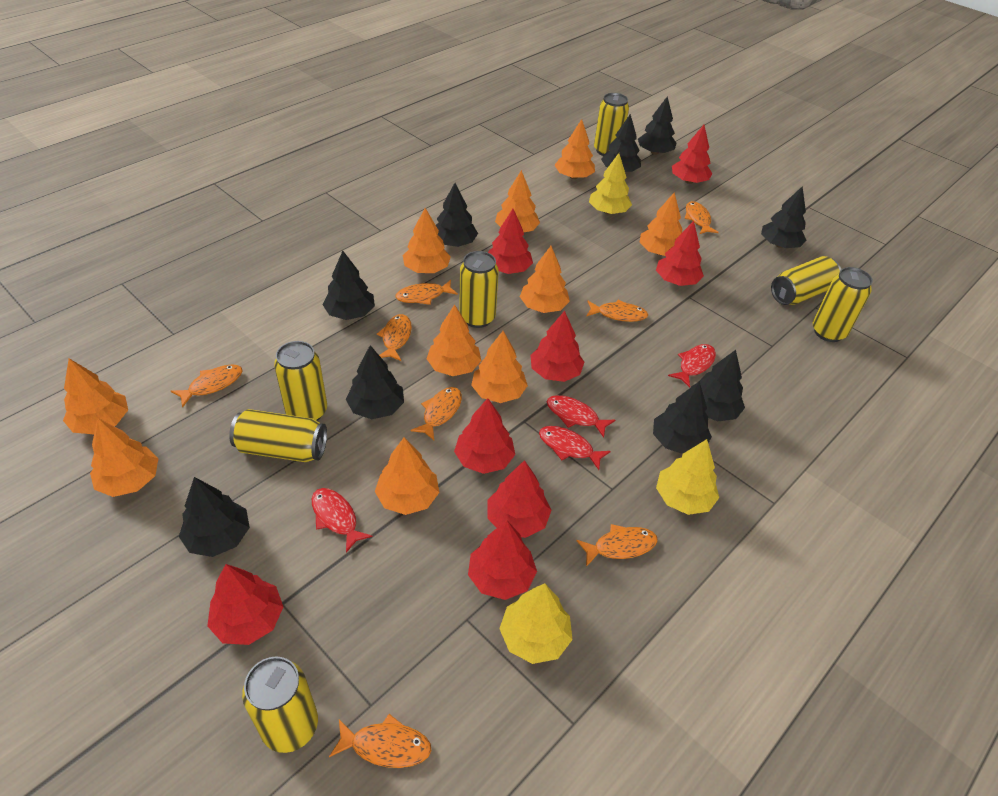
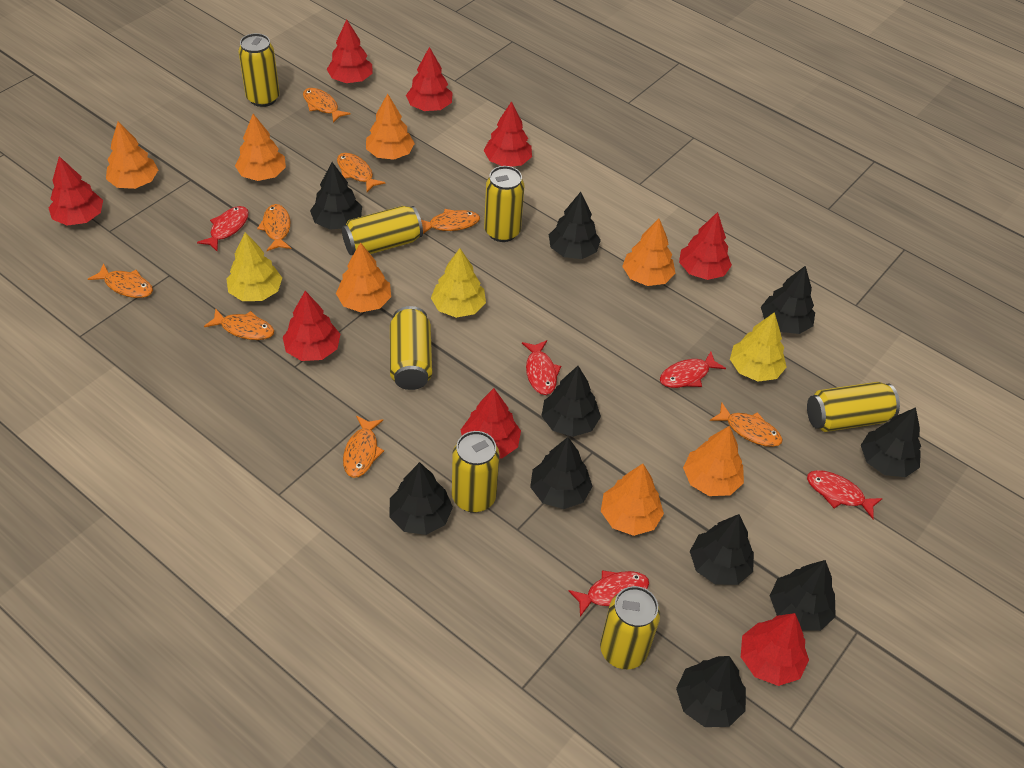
black tree: [179,477,250,557] [323,251,375,320] [346,345,404,419] [436,183,478,247] [601,114,641,172] [638,96,677,155] [653,381,712,454] [691,350,745,422] [761,186,807,248] = 9 -> [310,162,362,230] [389,462,453,535] [530,437,593,509] [541,366,601,437] [549,192,601,259] [676,656,746,727] [690,514,754,585] [761,266,815,334] [770,560,836,631] [861,407,921,477] = 10
orange tree: [63,359,128,434] [90,418,159,497] [375,437,439,515] [403,208,451,273] [427,305,482,376] [471,331,528,403] [495,170,540,232] [520,246,570,313] [555,119,595,179] [639,192,682,256] = 10 -> [106,121,158,189] [235,114,286,181] [336,242,391,312] [366,94,415,160] [601,464,664,536] [622,219,676,286] [683,426,744,496] = 7
red fish: [312,488,373,553] [539,426,611,470] [547,395,615,438] [668,344,716,388] = 4 -> [197,206,249,252] [522,340,561,395] [568,570,649,617] [660,351,726,388] [807,470,883,519] = 5

